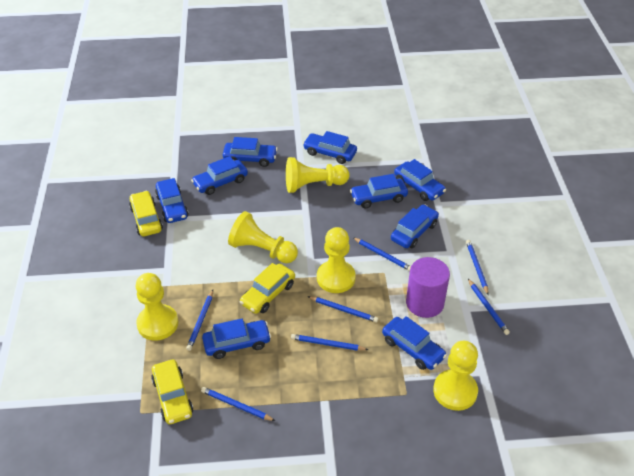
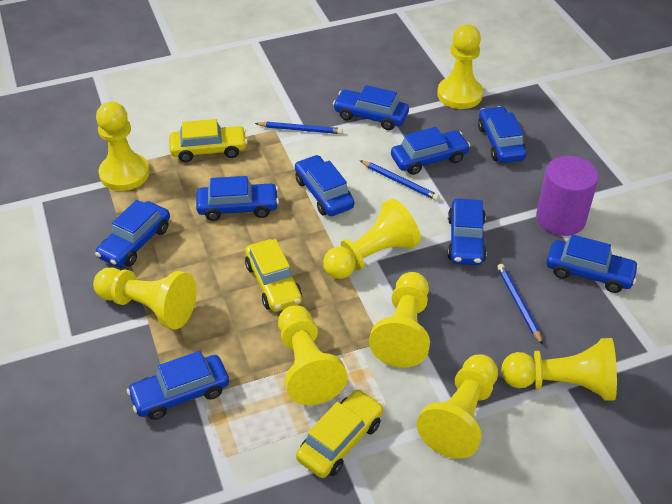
blue pencil: [186,290,213,351] [201,387,275,421] [291,334,369,351] [307,296,378,322] [353,237,411,271] [466,240,489,295] [468,279,510,335] = 7 -> [255,122,343,134] [360,160,439,201] [497,264,543,345] = 3
yellow pawn: [135,273,178,341] [228,211,298,263] [286,157,349,193] [317,227,356,293] [433,341,478,411] = 5 -> [93,267,197,330] [96,101,150,191] [278,305,348,405] [323,198,421,279] [369,272,430,368] [417,354,498,459] [437,24,483,109] [501,338,617,401] = 8

